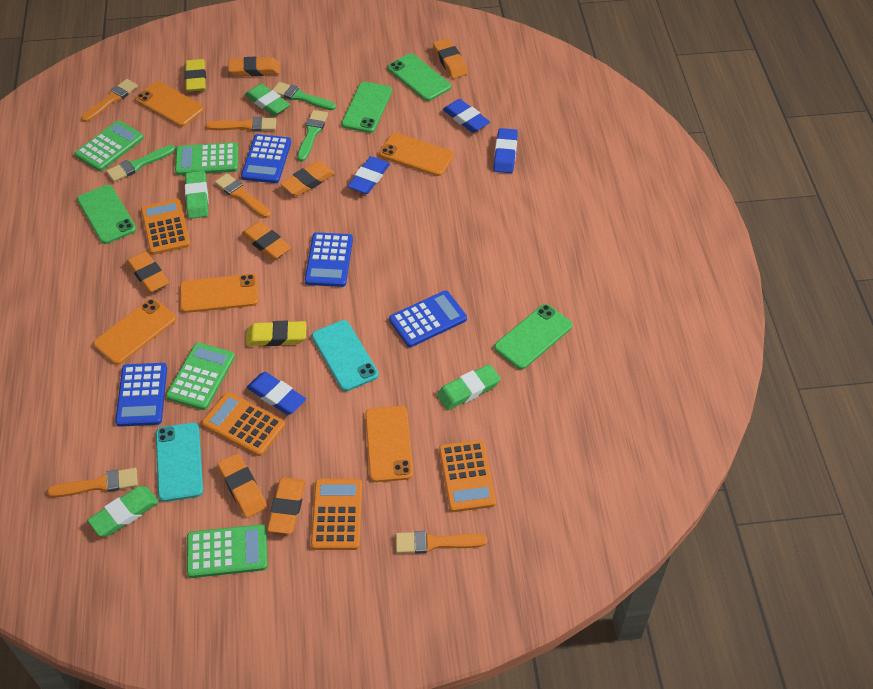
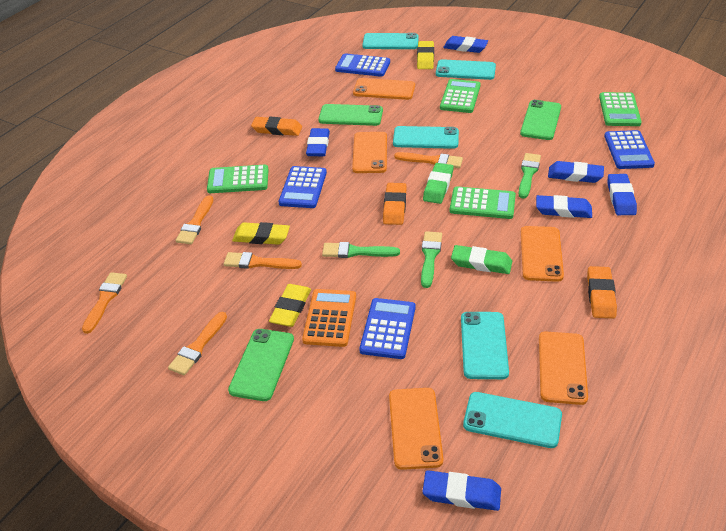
blue eraser: [247,372,306,415] [348,156,390,194] [443,99,490,133] [493,128,518,173] = 4 -> [306,128,330,156] [422,470,501,511] [443,36,488,53] [536,195,592,218] [548,161,604,183] [608,174,637,215] = 6
green eraser: [87,486,159,536] [185,171,209,219] [245,84,290,116] [437,364,501,410] = 4 -> [423,163,453,204] [451,245,512,274] = 2
green phone: [77,185,136,244] [342,82,392,133] [388,53,451,101] [494,304,573,369] = 4 -> [228,329,294,401] [318,104,383,126] [520,100,561,140] = 3
orange calculator: [141,199,191,255] [202,392,285,456] [311,479,362,550] [439,440,496,512] = 4 -> [302,289,356,347] = 1
orange eraser: [127,251,169,293] [218,453,267,518] [228,56,280,77] [242,221,291,260] [267,477,306,534] [280,161,335,196] [433,38,468,78] = 7 -> [251,117,302,136] [383,183,407,225] [587,266,617,319] = 3
turquoise phone: [156,423,203,502] [312,320,379,391] = 2 -> [362,33,419,49] [393,126,459,149] [436,59,496,80] [461,312,509,379] [463,392,562,448] = 5
yellow eraser: [185,59,206,92] [246,321,307,346] = 2 -> [232,222,290,245] [269,284,311,327] [417,41,434,69] = 3

